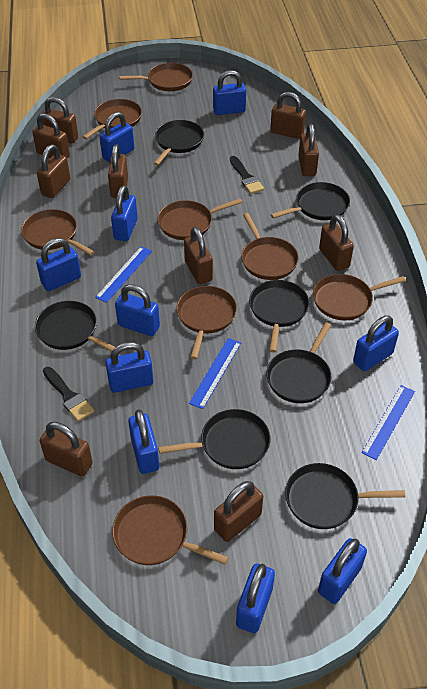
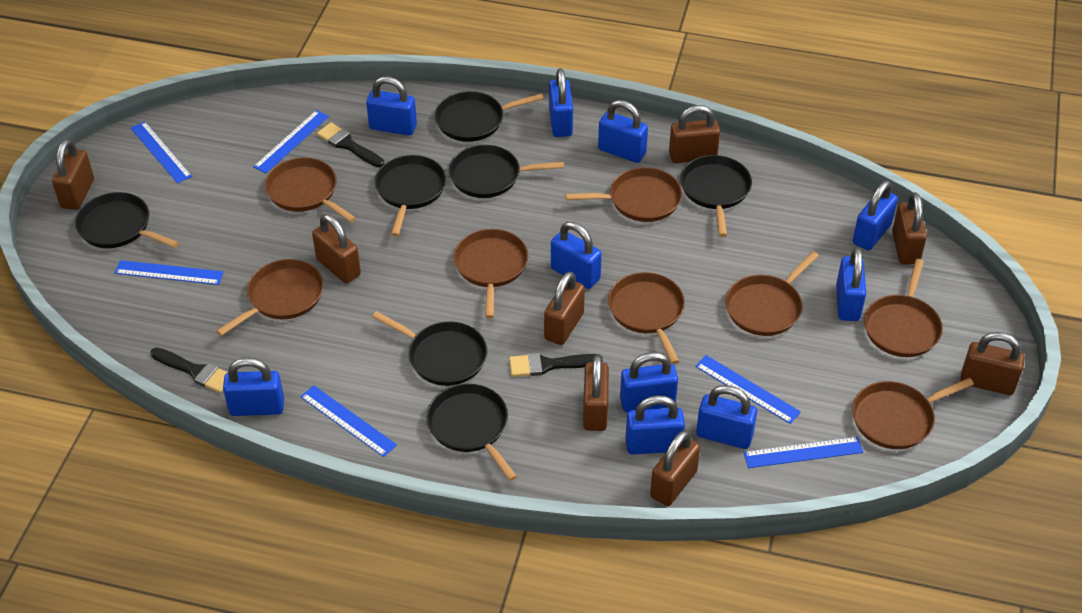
black brush: [43,367,94,422] [230,156,264,194] = 2 -> [150,347,228,393] [317,123,384,168] [509,353,603,377] = 3
blue ruler: [95,247,152,303] [189,338,241,409] [361,385,415,460] = 3 -> [115,260,224,285] [131,121,192,184] [253,110,329,173] [300,385,397,457] [695,355,801,424] [743,437,863,468] = 6
brown padlock: [32,113,70,158] [37,145,70,198] [40,422,93,477] [42,97,78,144] [108,144,128,198] [184,227,213,284] [214,481,263,542] [270,92,306,139] [298,124,319,176] [319,214,354,271] = 10 -> [52,139,94,210] [312,214,361,283] [544,272,585,345] [583,355,609,431] [650,430,700,506] [669,105,720,163] [892,193,927,264] [960,332,1025,395] = 8

